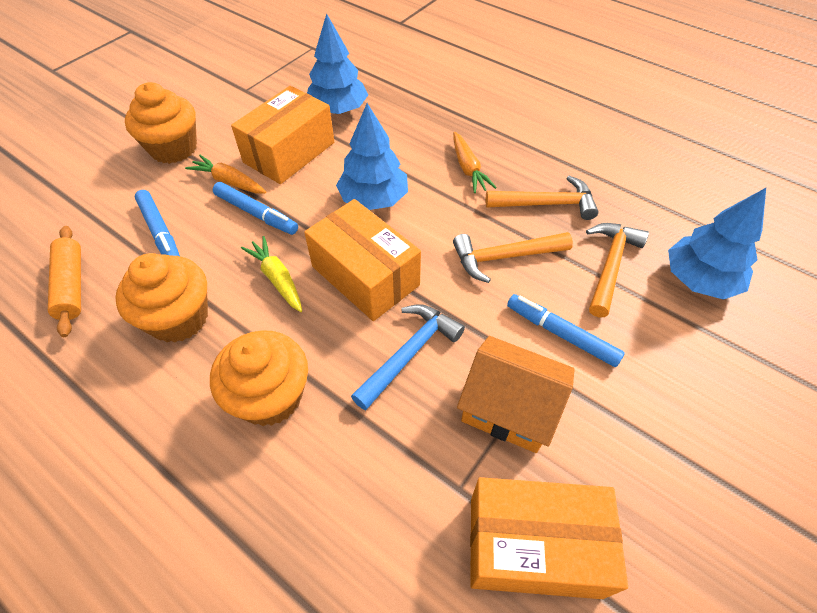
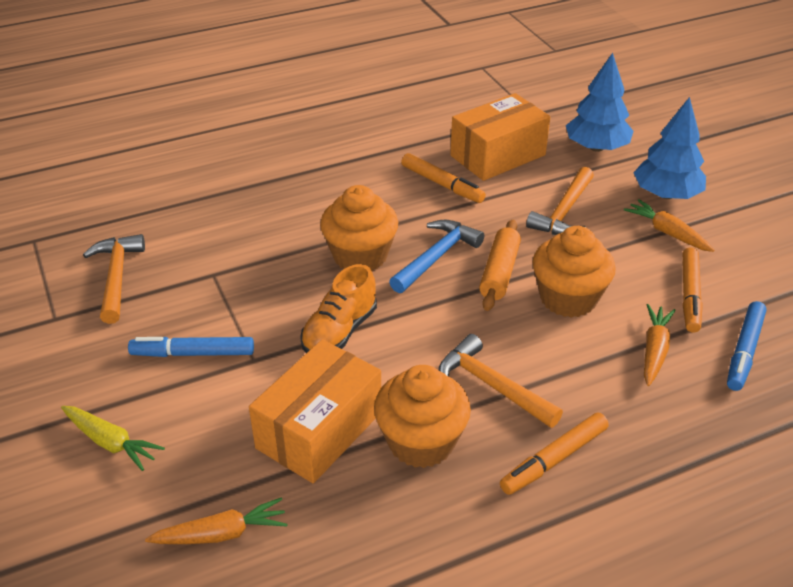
blue marker: [135,190,180,256] [213,182,298,235] [507,294,625,367] = 3 -> [128,337,254,357] [727,301,767,391] = 2
blue tree: [307,14,368,114] [336,103,408,210] [668,188,766,300] = 3 -> [566,53,633,152] [633,97,706,199] = 2
orange box: [231,86,334,184] [304,199,421,321] [470,477,628,599] = 3 -> [249,339,381,483] [450,93,550,181] = 2
orange carrot: [185,155,266,193] [453,132,497,193] = 2 -> [145,497,288,544] [624,199,715,252] [644,304,676,386] = 3
orange house: [457,336,575,453] = 1 -> none = 0
orange marker: none = 0 -> [401,153,486,203] [500,412,609,495] [682,247,703,333] = 3
orange shoe: none = 0 -> [300,264,377,353] = 1

